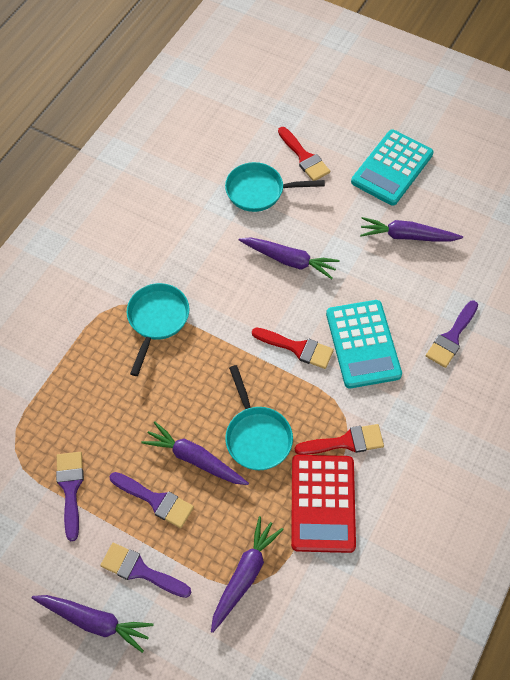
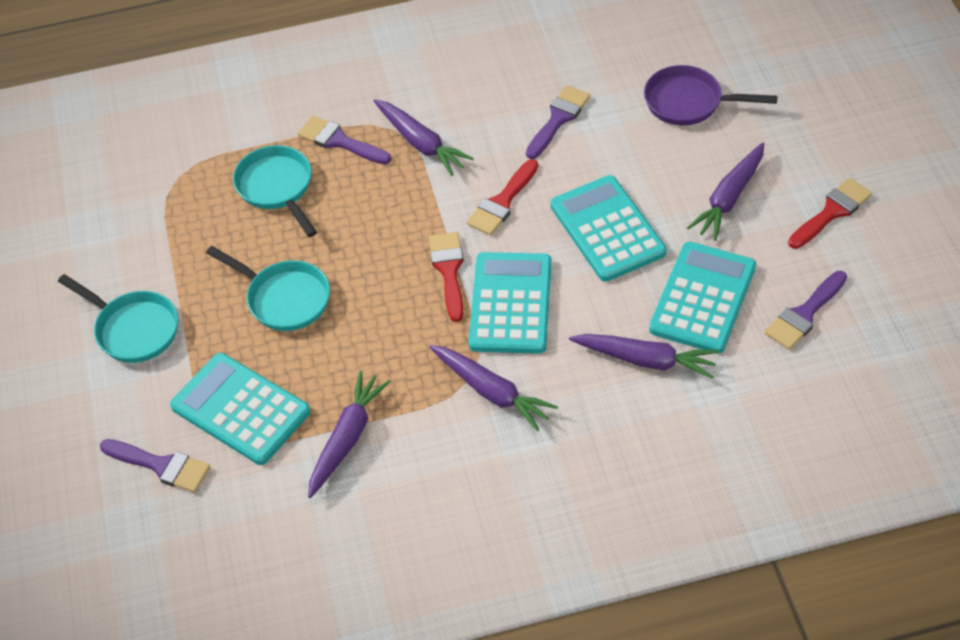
purple pan: none = 0 -> [644,65,778,126] = 1
red calculator: [291,455,356,553] = 1 -> none = 0
turquoise calculator: [326,300,402,388] [351,129,434,206] = 2 -> [170,353,310,465] [468,252,552,354] [550,175,667,282] [649,242,756,354] = 4

